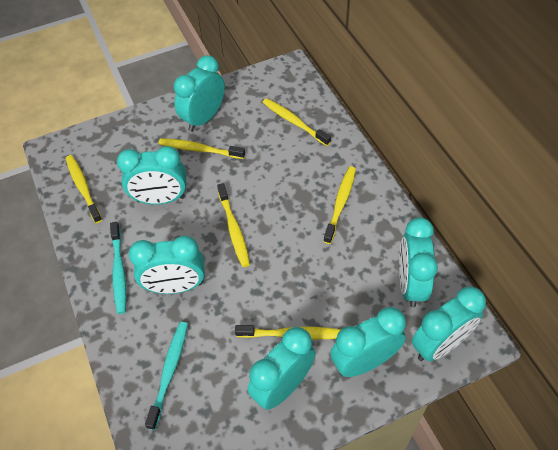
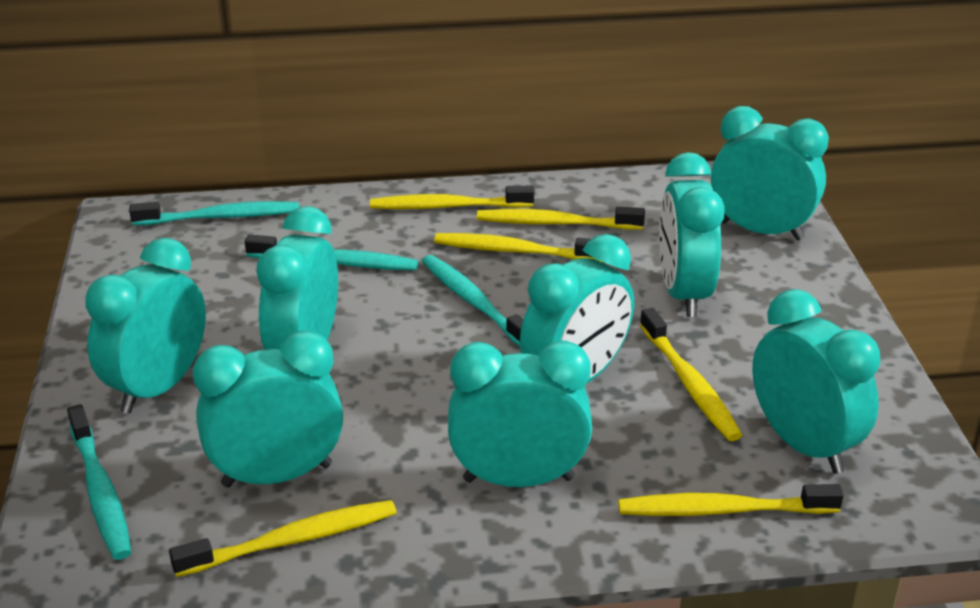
turquoise clock: [117,146,186,205] [129,236,205,294] [174,55,225,131] [248,327,316,410] [330,307,406,377] [399,217,438,307] [412,286,486,361] = 7 -> [85,238,206,413] [193,330,343,487] [257,206,338,350] [448,341,592,487] [520,234,634,383] [659,152,725,317] [711,106,829,241] [752,289,880,474] = 8
turquoise toothbrush: [110,222,126,314] [145,322,188,430] = 2 -> [67,404,131,560] [129,201,299,225] [245,234,418,270] [422,255,523,346] = 4

